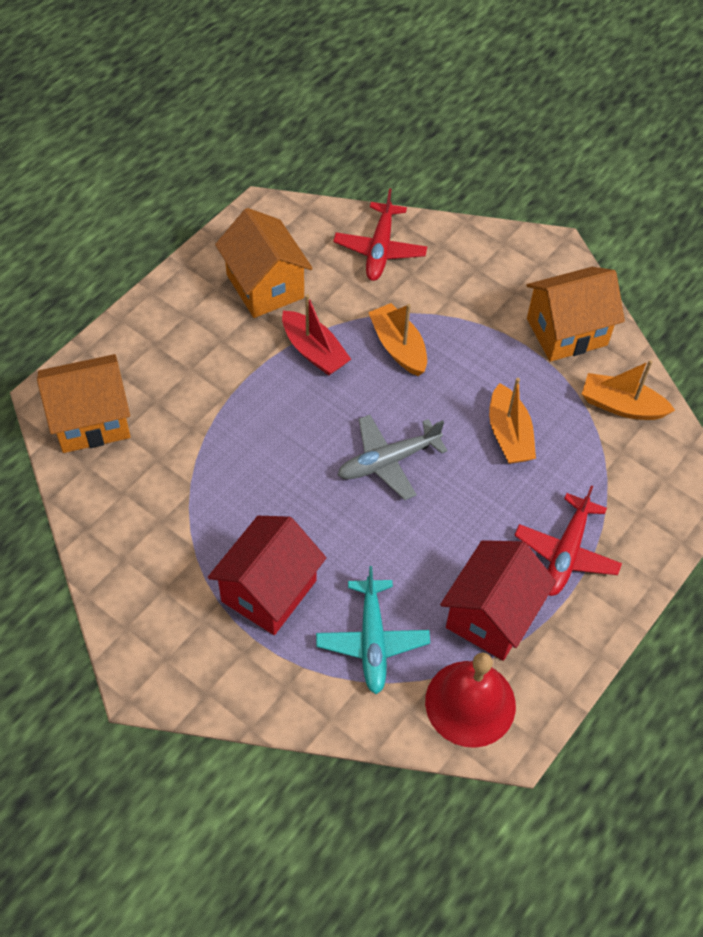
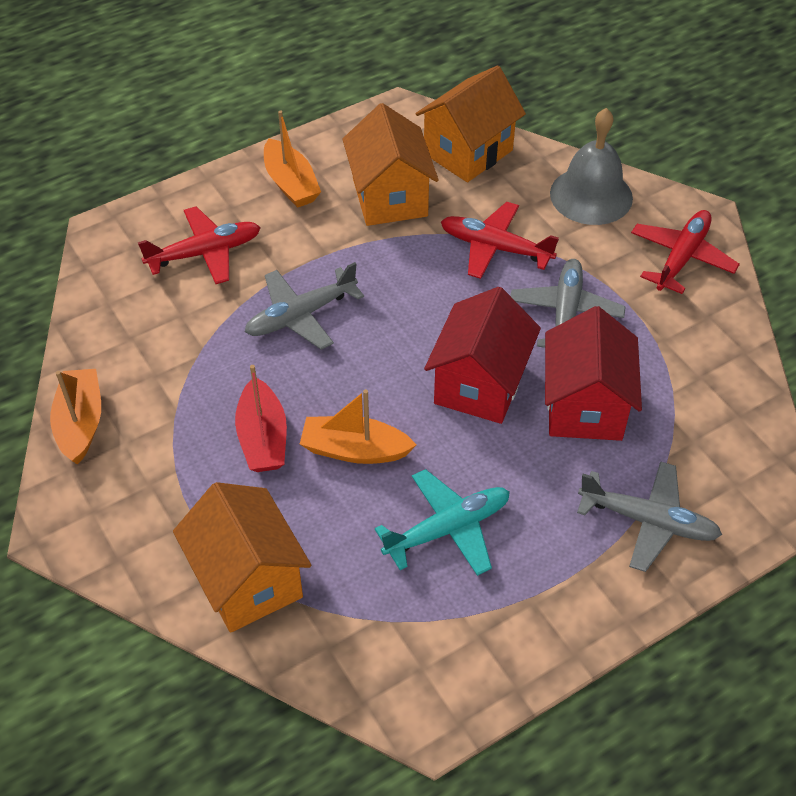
grey bell: none = 0 -> [550,108,633,225] = 1
grey plane: [338,415,448,500] = 1 -> [245,262,364,350] [510,259,626,348] [577,461,722,572] = 3
red bell: [425,652,516,748] = 1 -> none = 0
red plane: [333,188,427,281] [514,485,622,596] = 2 -> [138,206,261,284] [441,202,559,279] [631,210,740,294] = 3

